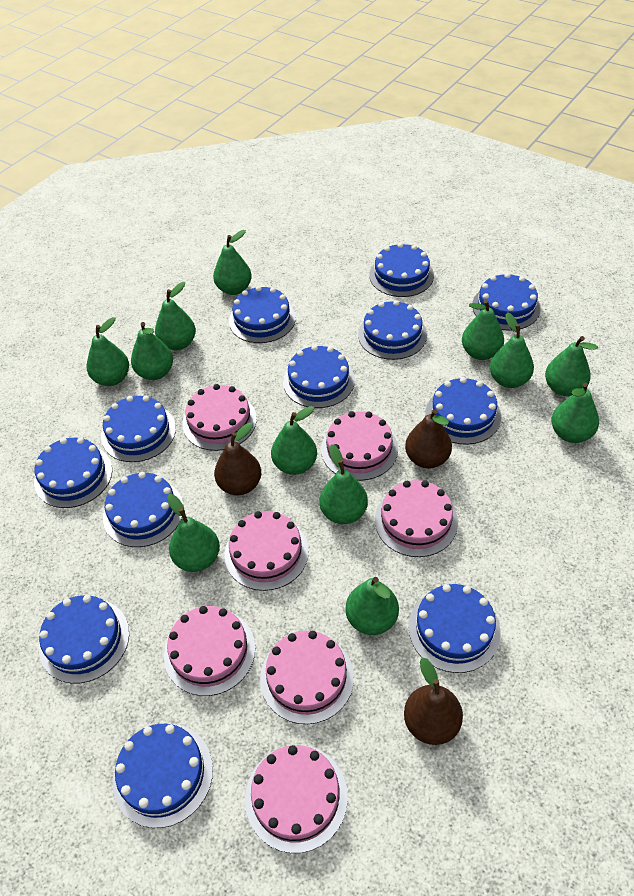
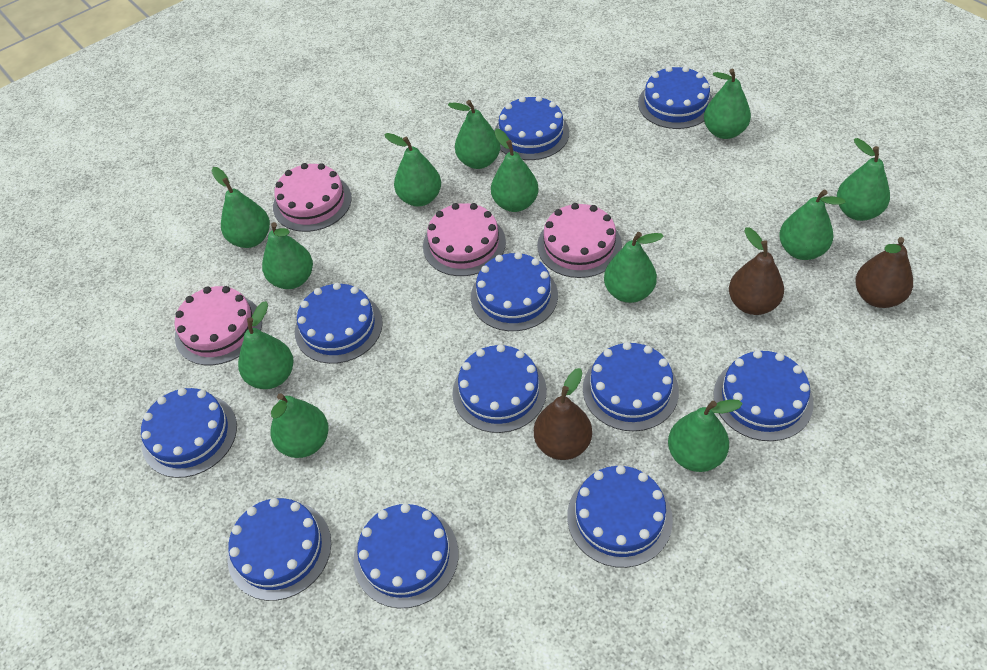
blue cake: [34,437,112,508] [39,595,129,684] [101,396,176,462] [103,472,184,547] [112,724,213,828] [229,286,296,343] [283,345,355,408] [358,300,427,360] [370,243,434,297] [409,584,501,673] [425,377,501,445] [472,273,541,331] = 12 -> [141,388,237,478] [228,498,331,601] [295,283,383,364] [353,504,459,608] [452,344,547,433] [471,252,558,331] [494,96,569,160] [567,465,673,568] [583,342,679,431] [638,66,713,129] [713,350,814,441] = 11
pink cake: [164,606,255,696] [182,384,257,451] [225,511,309,591] [245,745,348,853] [260,631,354,724] [321,411,398,481] [375,480,458,557] = 7 -> [174,286,262,365] [273,163,352,232] [423,203,506,276] [537,203,622,278] = 4

